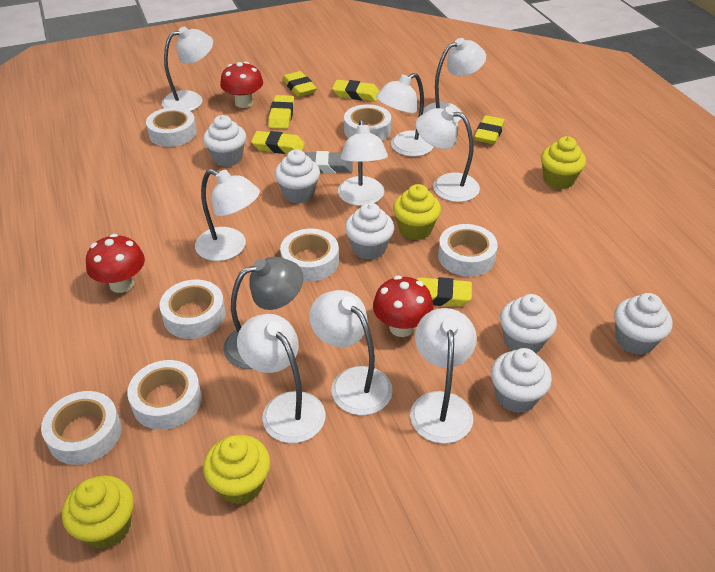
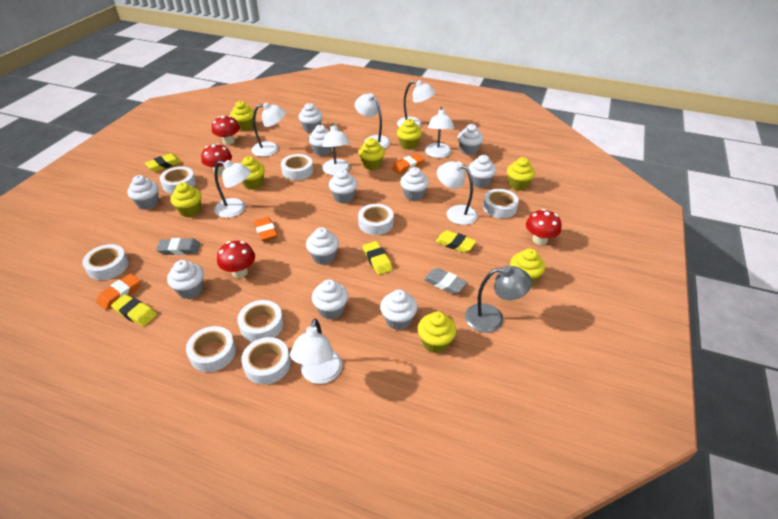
grey eraser: [304,151,353,173] = 1 -> [156,238,200,255] [424,268,467,294] = 2
orange eraser: none = 0 -> [96,274,141,310] [254,217,278,241] [392,154,424,174] = 3
red mushroom: [86,234,145,293] [220,62,263,108] [373,276,433,337] = 3 -> [201,143,232,175] [212,116,240,145] [217,241,255,278] [526,209,561,245] = 4
white cupcake: [203,115,246,167] [275,149,320,203] [345,203,394,260] [491,348,552,413] [500,294,557,353] [614,293,673,355] = 6 -> [127,175,159,210] [167,260,204,299] [298,103,323,133] [306,227,339,265] [308,125,332,156] [312,279,348,320] [329,169,358,204] [380,290,417,330] [400,167,429,201] [458,124,483,155] [468,155,496,188] = 11
white lamp: [162,27,213,111] [195,169,260,261] [237,314,325,443] [309,290,393,415] [338,119,388,206] [376,73,434,157] [410,308,477,444] [416,107,480,202] [423,38,486,122] = 9 -> [214,160,251,218] [252,102,286,157] [290,319,342,384] [322,123,350,175] [355,93,390,148] [397,80,435,127] [425,107,454,158] [437,161,478,225] = 8
white tape: [41,391,121,465] [127,360,202,430] [146,107,197,147] [160,280,226,339] [280,229,339,282] [344,104,391,141] [438,224,498,276] = 7 -> [82,244,129,280] [159,166,196,194] [186,326,236,372] [237,300,284,342] [241,337,291,385] [281,154,313,180] [358,204,394,235] [483,189,519,218] = 8
yellow cupcake: [62,475,134,549] [203,435,270,505] [393,184,441,240] [541,136,586,190] = 4 -> [170,182,202,218] [230,101,254,131] [241,156,265,190] [358,138,385,170] [397,119,422,150] [418,312,456,353] [507,157,535,191] [510,248,545,285] = 8
yellow eraser: [251,131,305,154] [268,95,294,129] [282,71,317,97] [332,80,379,102] [417,277,472,307] [474,115,505,144] = 6 -> [111,294,157,327] [145,154,182,171] [363,241,393,275] [435,230,476,253] = 4

